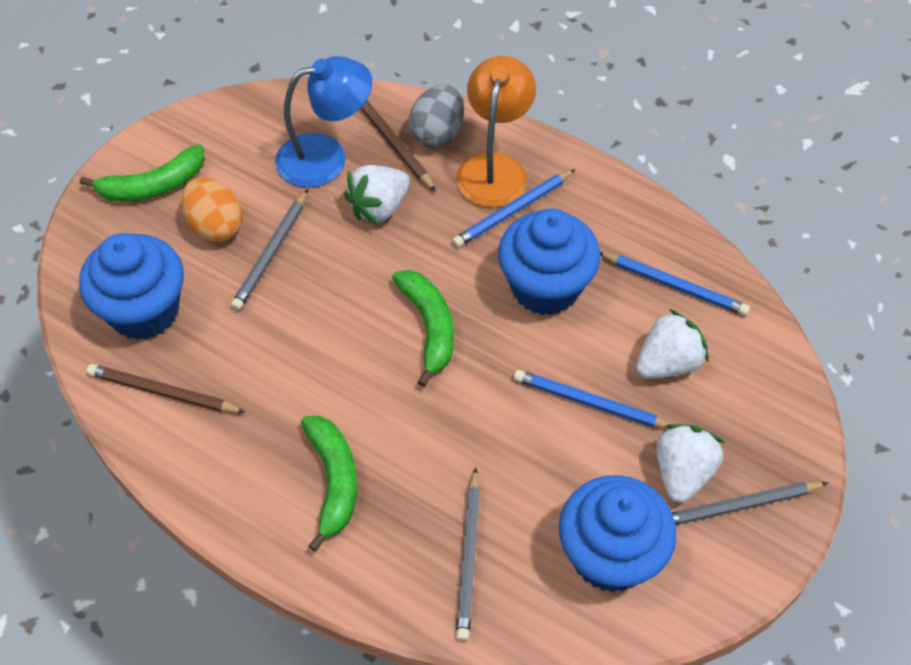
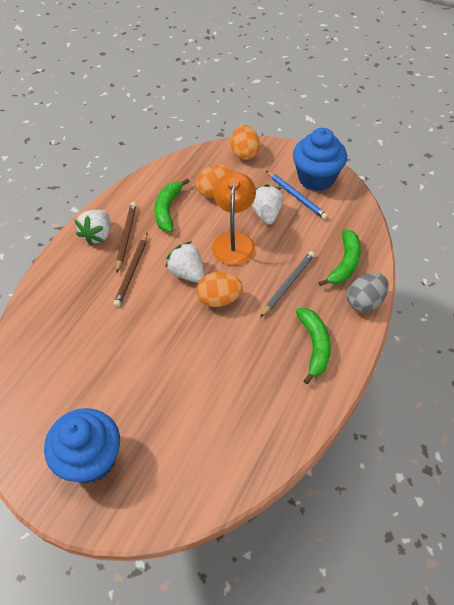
blue cupcake: [79,233,184,340] [498,208,600,315] [559,475,677,592] = 3 -> [44,408,120,484] [293,128,347,191] = 2
blue lamp: [275,56,372,188] = 1 -> none = 0
blue pencil: [452,169,576,248] [514,370,671,429] [600,252,750,316] = 3 -> [266,171,328,220] = 1
grey pencil: [231,189,308,310] [456,467,480,641] [672,482,828,525] = 3 -> [260,251,315,318] = 1
orange egg: [182,177,243,242] = 1 -> [196,165,233,198] [197,272,243,307] [231,125,260,160] = 3

